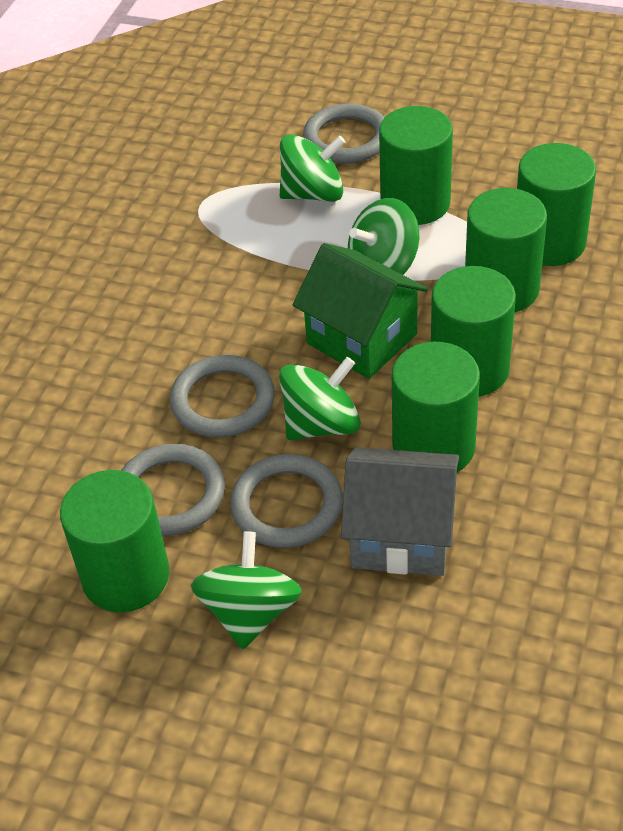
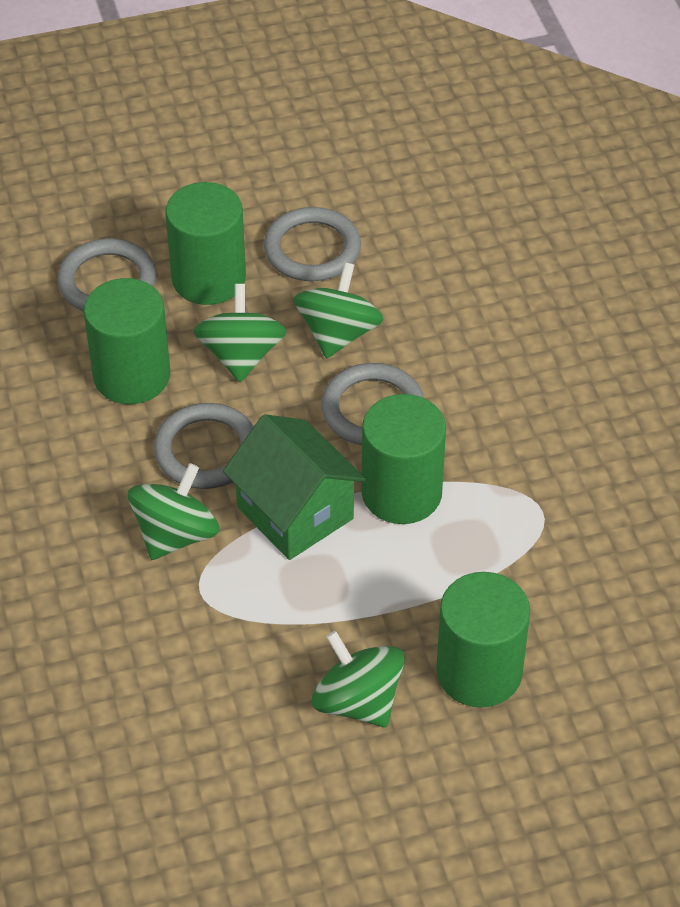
green cylinder: [60,470,169,612] [379,106,453,225] [392,342,480,472] [431,266,516,397] [465,188,547,313] [517,143,596,266] = 6 -> [84,278,170,404] [165,182,246,305] [361,394,446,524] [436,572,530,708] = 4
grey house: [341,447,459,576] = 1 -> none = 0

